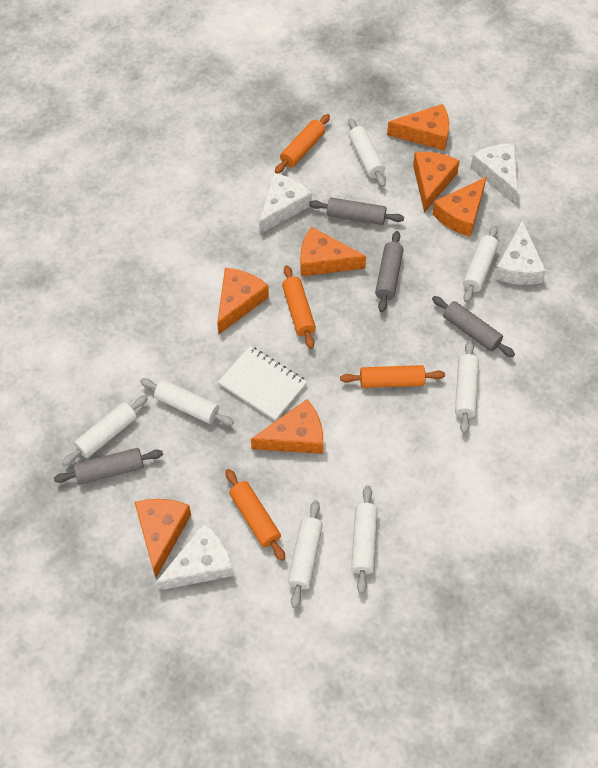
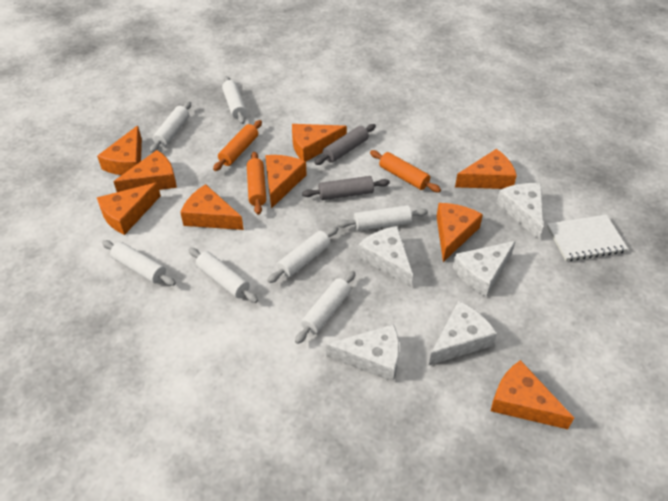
grey rolling pin: [54,448,163,484] [309,197,404,225] [375,231,403,312] [432,296,515,357] = 4 -> [302,176,390,200] [314,124,376,165] = 2
orange cheese: [135,499,191,578] [217,268,269,334] [251,399,323,454] [300,227,366,277] [387,104,449,150] [413,152,460,213] [432,176,487,237] = 7 -> [97,125,142,175] [97,182,161,235] [113,150,177,192] [180,184,244,230] [265,155,307,209] [292,124,347,162] [437,203,483,262] [455,149,517,189] [491,360,574,429] = 9
orange rolling pin: [225,469,285,561] [275,114,330,174] [282,265,316,349] [340,365,445,388] = 4 -> [213,120,262,171] [247,152,266,215] [370,150,441,192] = 3
white cheese: [156,523,234,591] [259,173,312,234] [470,143,518,204] [494,220,546,285] = 4 -> [326,324,399,382] [358,226,413,287] [429,301,497,365] [453,241,516,297] [496,183,543,240] = 5

